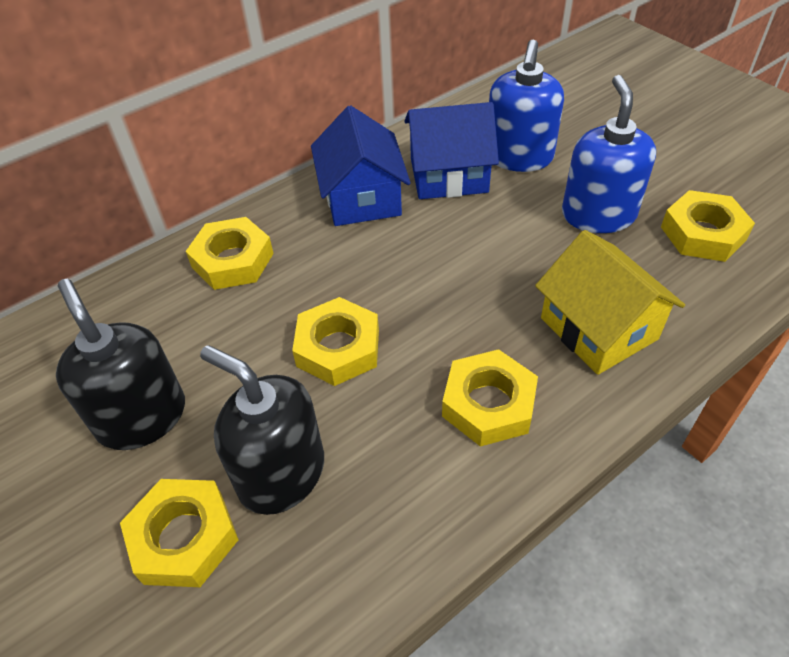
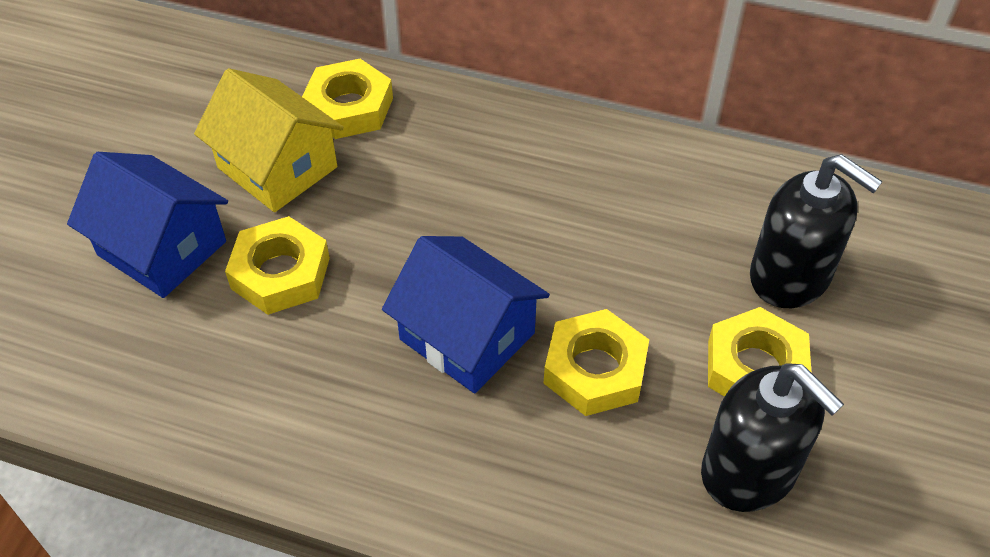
blue soap dispenser: [489,39,564,172] [562,75,656,233] = 2 -> none = 0
yellow nut: [120,479,238,587] [186,217,274,290] [292,297,379,386] [442,349,538,447] [661,190,755,262] = 5 -> [225,216,330,315] [302,59,393,139] [544,309,649,416] [708,307,811,397] = 4

